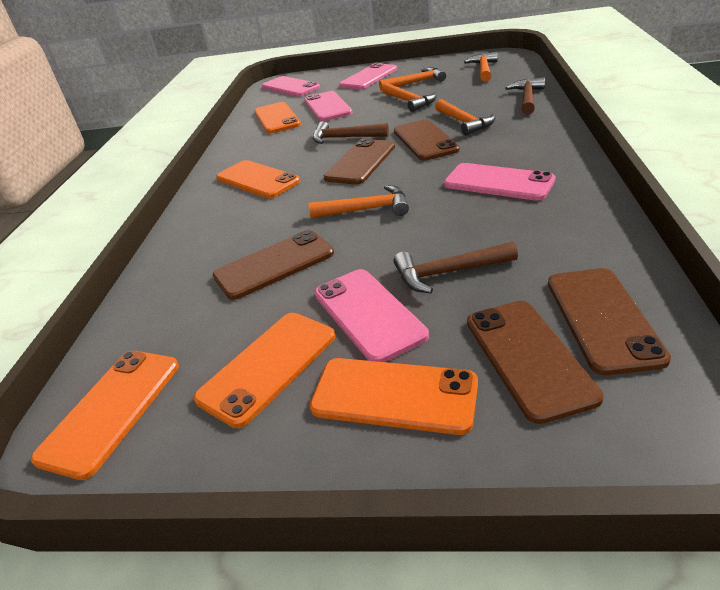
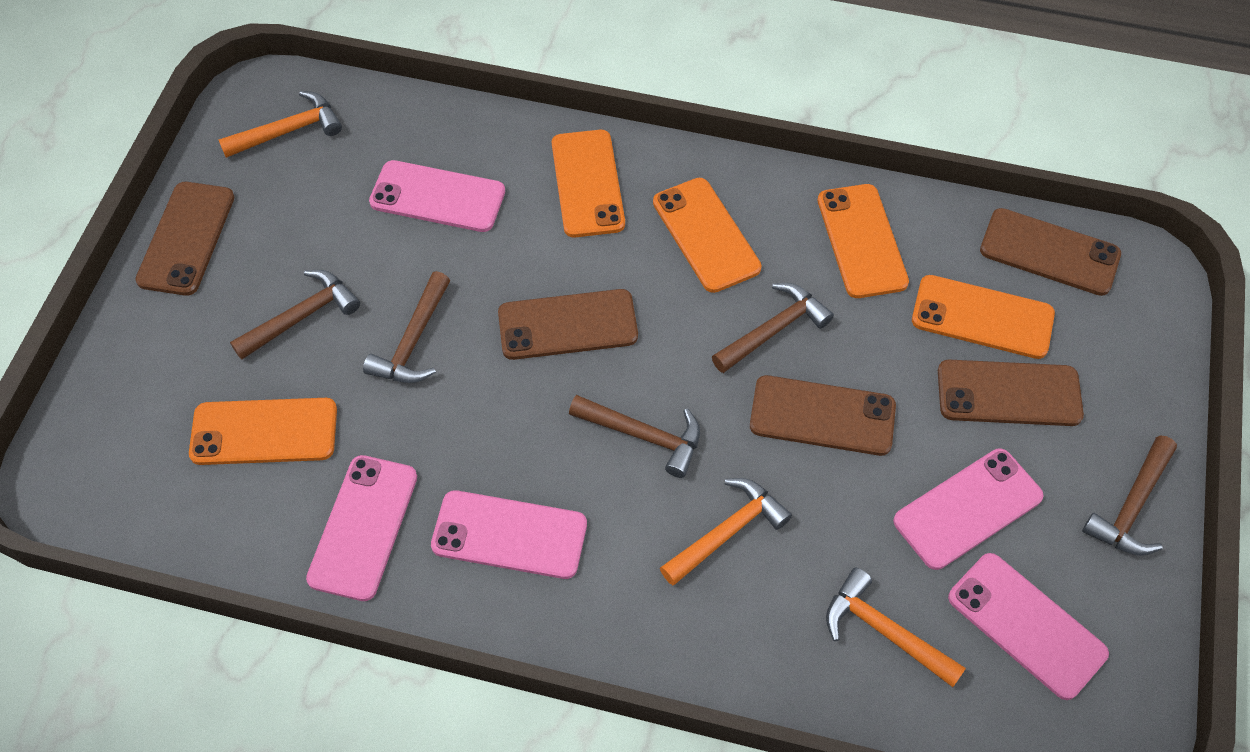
brown hammer: [313,121,389,144] [393,242,518,293] [505,77,545,115] = 3 -> [230,270,360,360] [363,271,450,383] [569,395,700,478] [712,283,834,373] [1082,435,1177,556] = 5
orange hammer: [309,185,409,218] [379,67,446,91] [382,83,437,112] [435,99,495,136] [464,52,498,82] = 5 -> [218,91,342,158] [660,478,792,585] [826,567,966,687] = 3

